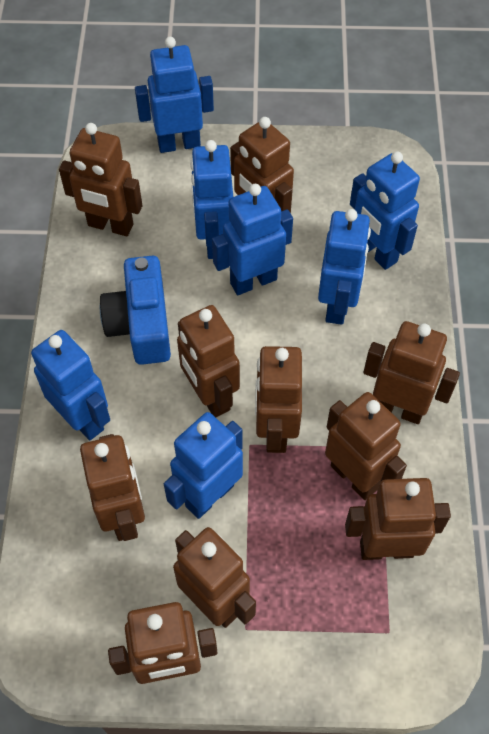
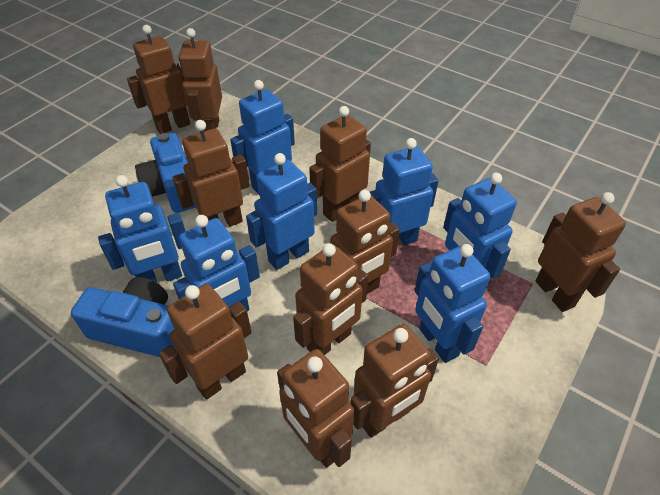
blue camera: [100,256,171,365] = 1 -> [71,277,174,357] [135,133,196,213] = 2

